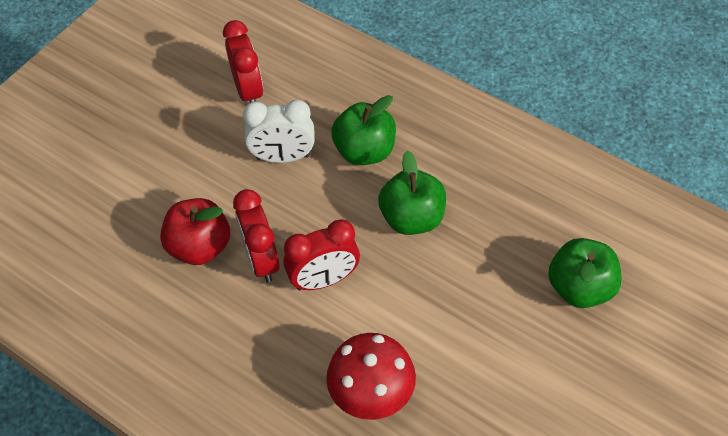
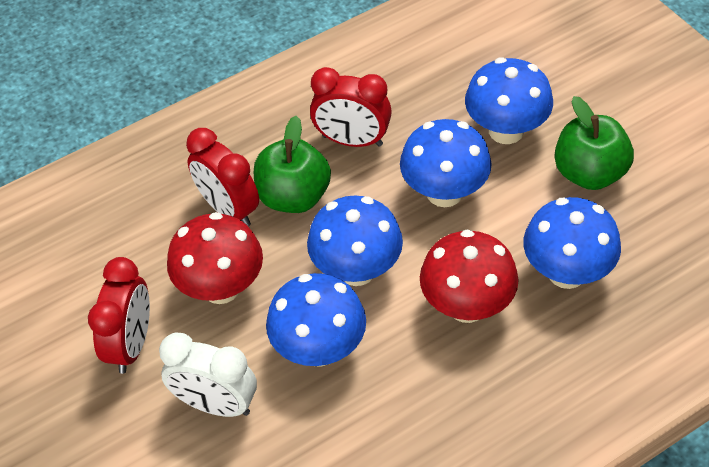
blue mushroom: none = 0 -> [266,273,366,366] [307,195,403,286] [400,119,492,207] [465,57,553,144] [523,197,621,289] = 5
green apple: [331,95,396,165] [378,151,446,235] [548,238,621,308] = 3 -> [254,116,331,213] [554,96,634,190] = 2
red apple: [160,198,230,265] = 1 -> none = 0
red mushroom: [326,333,416,420] = 1 -> [167,212,263,304] [420,229,519,323] = 2

